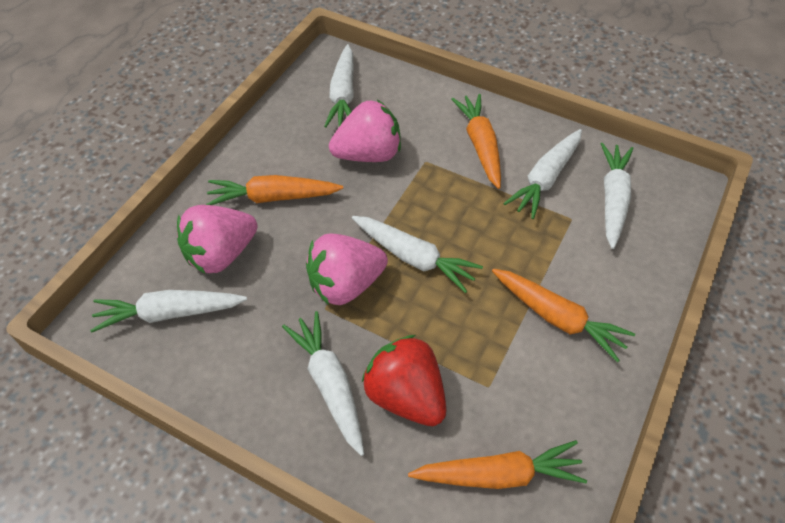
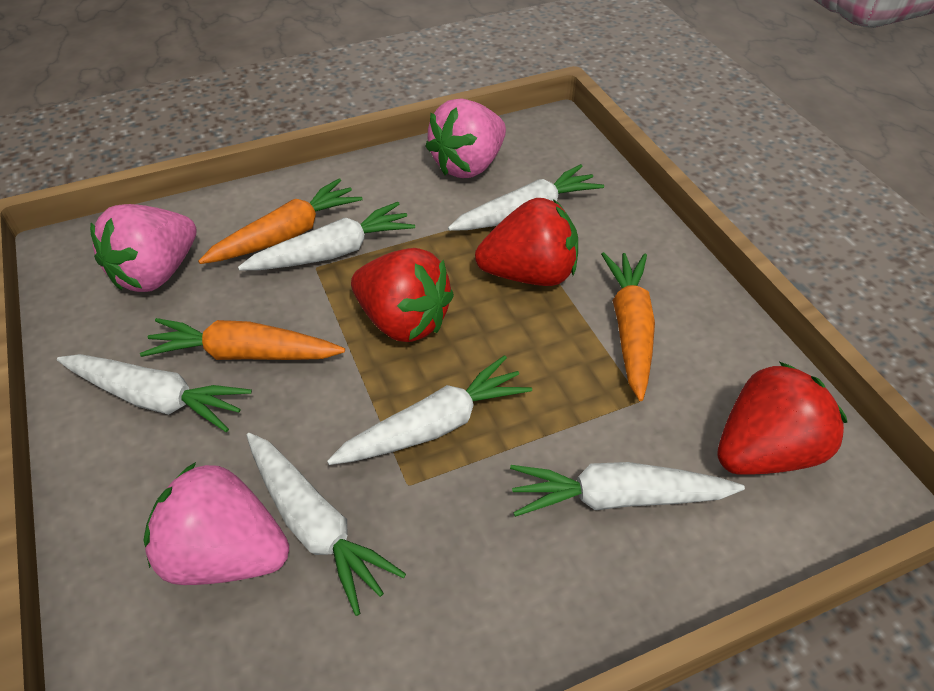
orange carrot: [206,175,343,205] [408,440,587,489] [451,94,501,189] [492,269,635,362] = 4 -> [140,318,345,360] [198,178,363,264] [601,252,655,401] = 3
red strawberry: [362,335,446,426] = 1 -> [351,248,454,342] [475,198,578,286] [717,362,847,475] = 3

